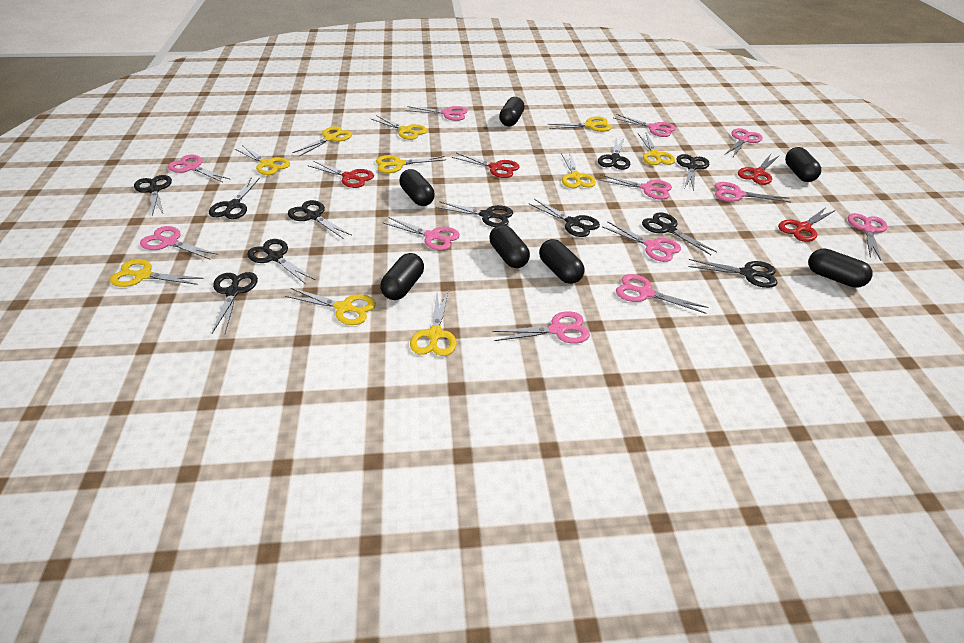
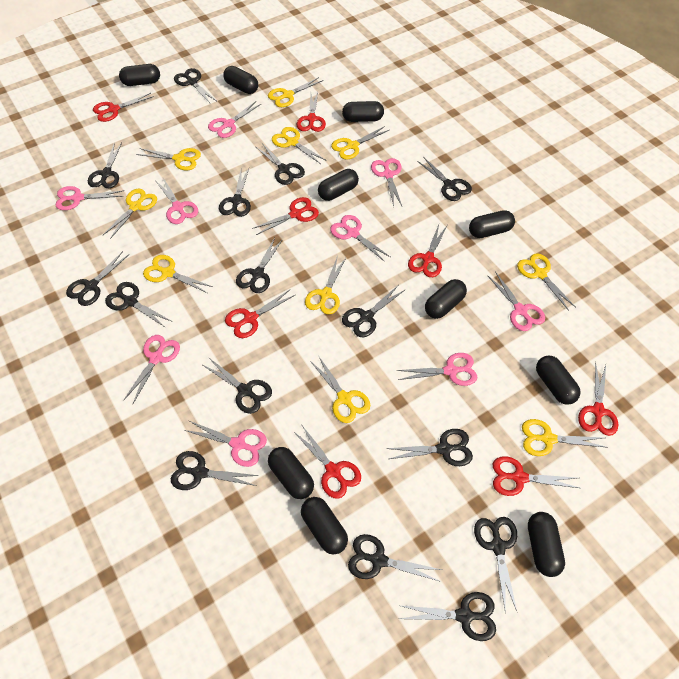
black capsule: [380,253,424,300] [399,169,435,206] [489,225,530,268] [499,97,525,126] [539,239,585,284] [785,147,821,182] [808,248,873,288] = 7 -> [119,64,160,86] [223,66,258,94] [268,447,314,499] [301,497,348,555] [318,169,359,201] [342,101,384,122] [425,279,467,319] [469,210,515,238] [528,512,565,577] [536,355,581,405] = 10
black scissors: [134,175,172,216] [209,178,260,219] [212,272,258,334] [247,239,315,284] [288,200,352,239] [436,201,513,227] [528,199,600,237] [598,138,630,170] [642,212,717,255] [676,154,709,191] [688,259,778,288] = 11 -> [66,251,129,306] [88,142,122,188] [105,282,171,328] [171,451,259,490] [174,68,216,103] [201,357,272,414] [219,168,251,217] [236,237,283,293] [256,143,305,185] [342,286,406,337] [348,534,442,582] [386,429,473,466] [400,592,496,641] [417,158,472,201] [474,517,517,613] = 15
pink scissors: [140,226,218,260] [168,155,231,182] [383,217,460,250] [406,106,468,121] [492,311,590,344] [599,174,672,200] [602,221,681,262] [614,114,676,137] [616,274,709,314] [714,182,791,203] [725,128,763,157] [848,213,887,260] = 12 -> [55,186,124,210] [123,335,180,405] [155,178,198,224] [184,420,267,467] [208,101,261,138] [330,215,390,262] [371,158,402,206] [397,353,477,386] [487,272,545,331] = 9
red scissors: [307,161,374,188] [452,153,520,178] [738,154,780,185] [778,207,836,242] = 4 -> [93,93,154,122] [225,290,295,338] [252,197,319,235] [293,426,361,499] [297,92,326,132] [408,225,447,277] [493,456,579,496] [578,362,618,436] = 8

